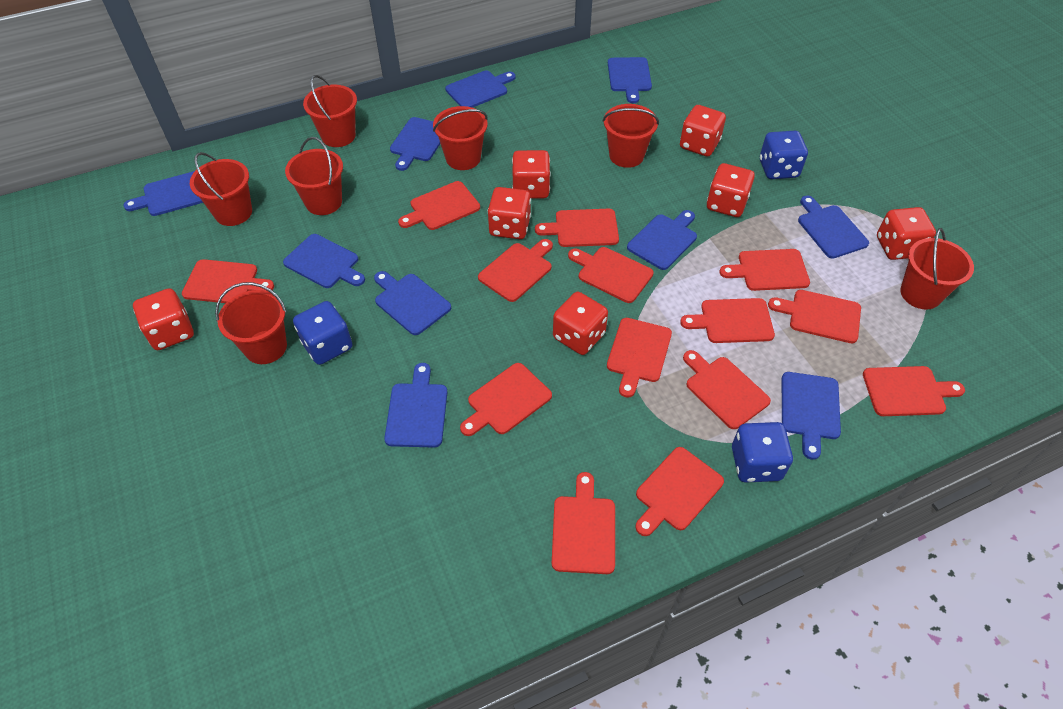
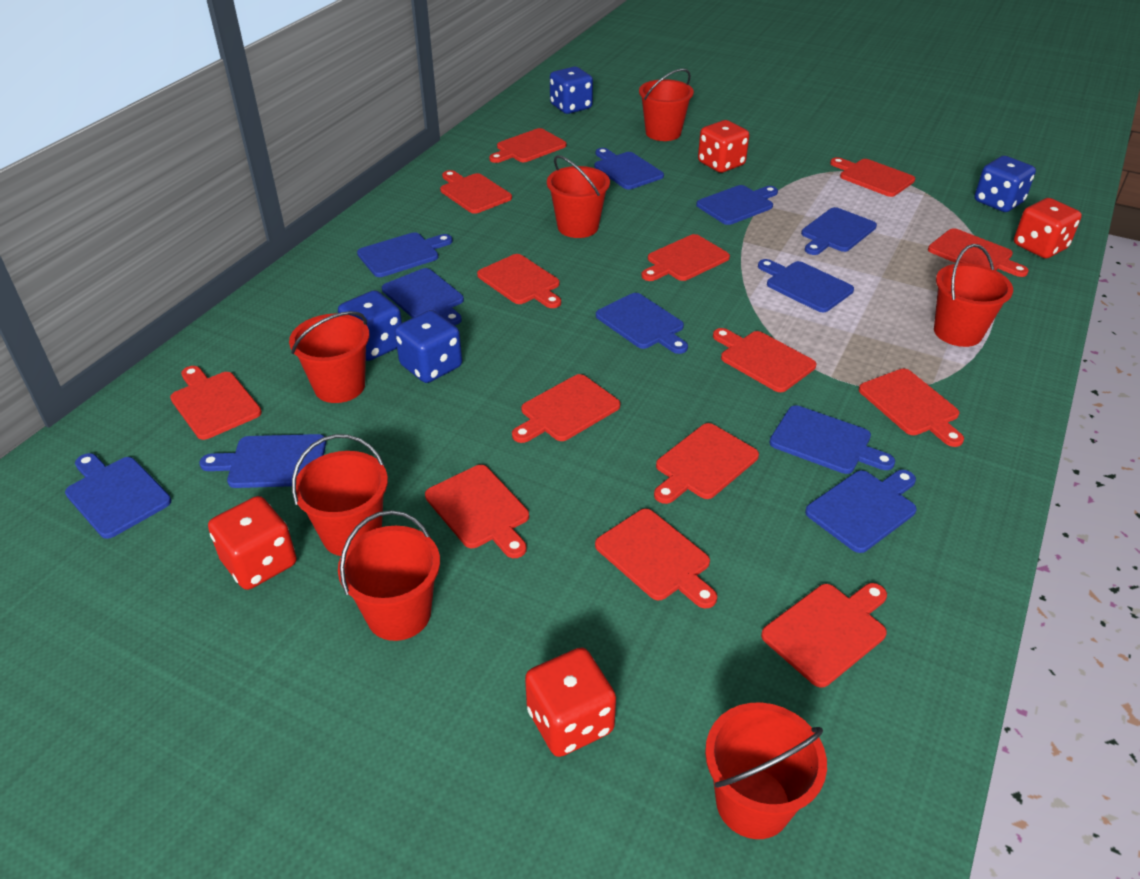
blue cutting board: [124,171,203,216] [283,234,365,288] [374,271,451,335] [384,363,447,448] [390,117,440,171] [445,70,515,108] [608,57,652,103] [627,210,697,270] [782,372,841,460] [798,196,869,259] = 10 -> [65,453,171,539] [199,434,326,488] [357,232,452,277] [382,268,464,325] [594,148,664,189] [596,293,688,354] [696,185,778,225] [758,259,854,312] [769,405,895,474] [801,207,877,255] [805,470,917,553] = 11
blue dice: [293,301,352,365] [732,422,793,483] [760,131,808,179] = 3 -> [338,290,402,361] [395,310,462,383] [550,67,593,114] [975,156,1036,212] = 4
red dice: [133,288,194,350] [488,187,531,239] [512,150,551,198] [553,292,608,355] [680,105,726,157] [707,163,755,217] [877,207,936,260] = 7 -> [208,496,297,590] [525,647,616,757] [698,120,749,173] [1014,198,1082,258] = 4

